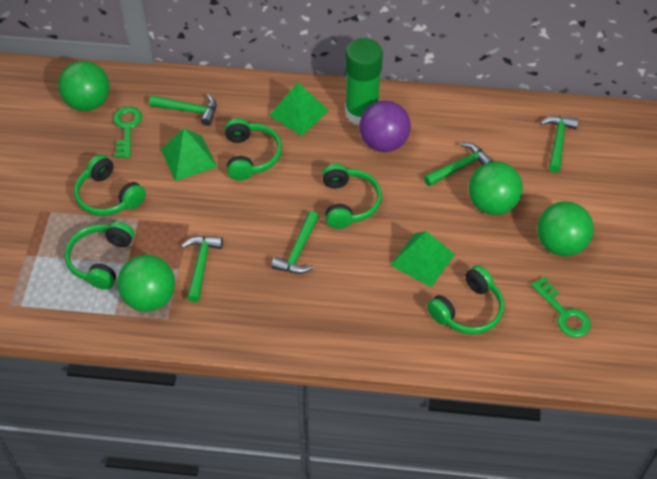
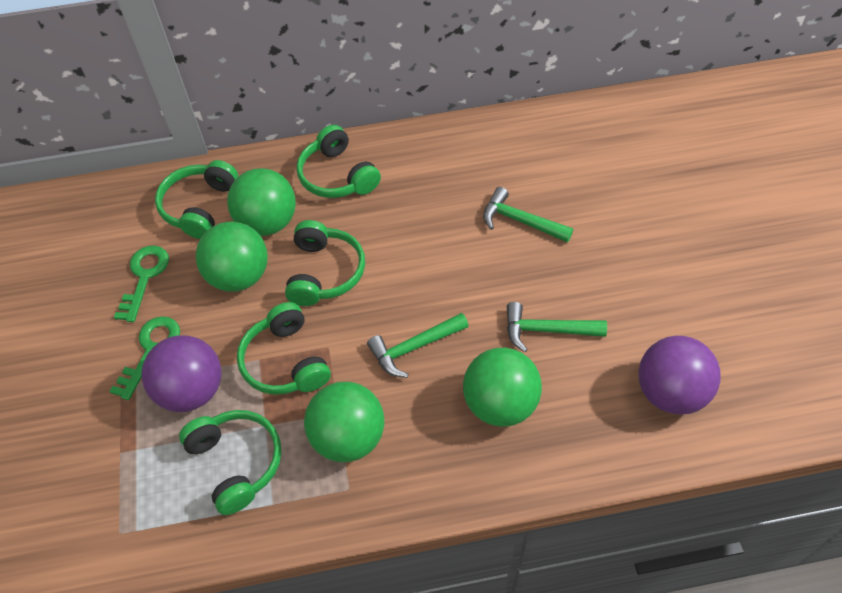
green glue stick: [345,38,383,125] = 1 -> none = 0
green hammer: [149,94,216,126] [181,236,223,302] [271,211,319,274] [424,143,493,186] [540,116,579,173] = 5 -> [367,313,468,378] [483,187,573,243] [507,302,607,352] = 3
green pyramid: [161,128,217,181] [269,83,329,136] [391,231,455,287] = 3 -> none = 0
purple ball: [359,101,411,152] = 1 -> [141,335,221,412] [639,336,721,415] = 2

